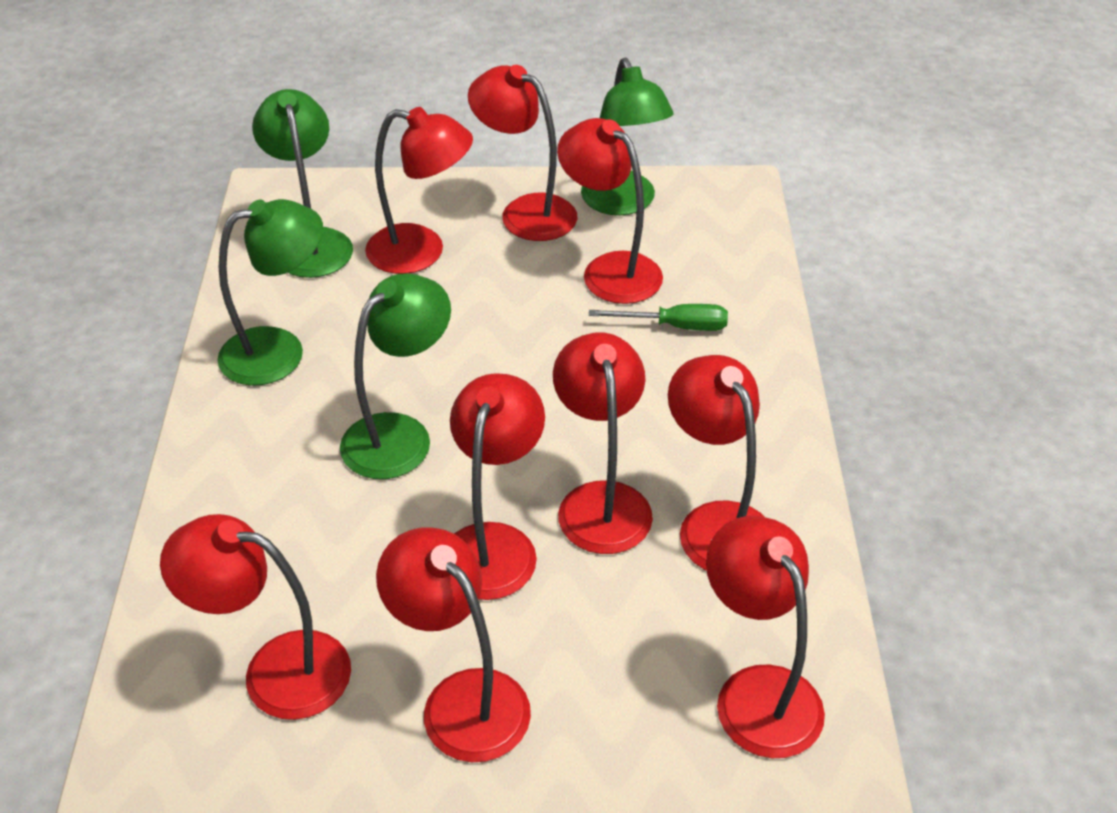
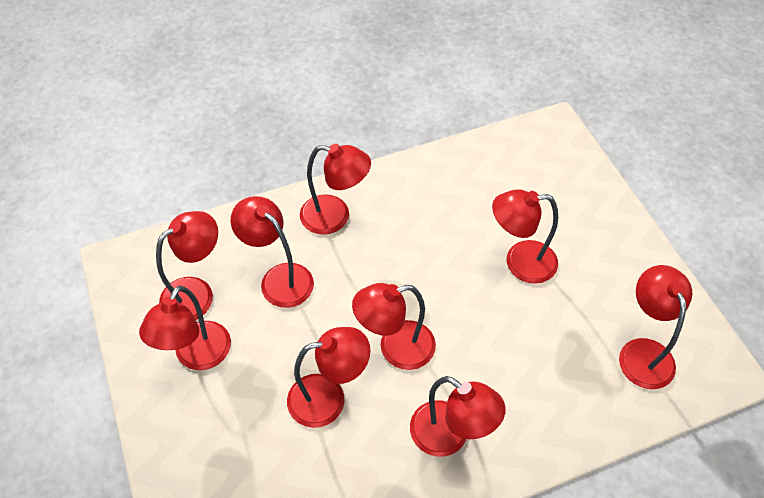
green lamp: [217,199,323,386] [252,89,353,278] [340,273,451,479] [581,58,673,215] = 4 -> none = 0
green screwdriver: [589,304,728,331] = 1 -> none = 0

